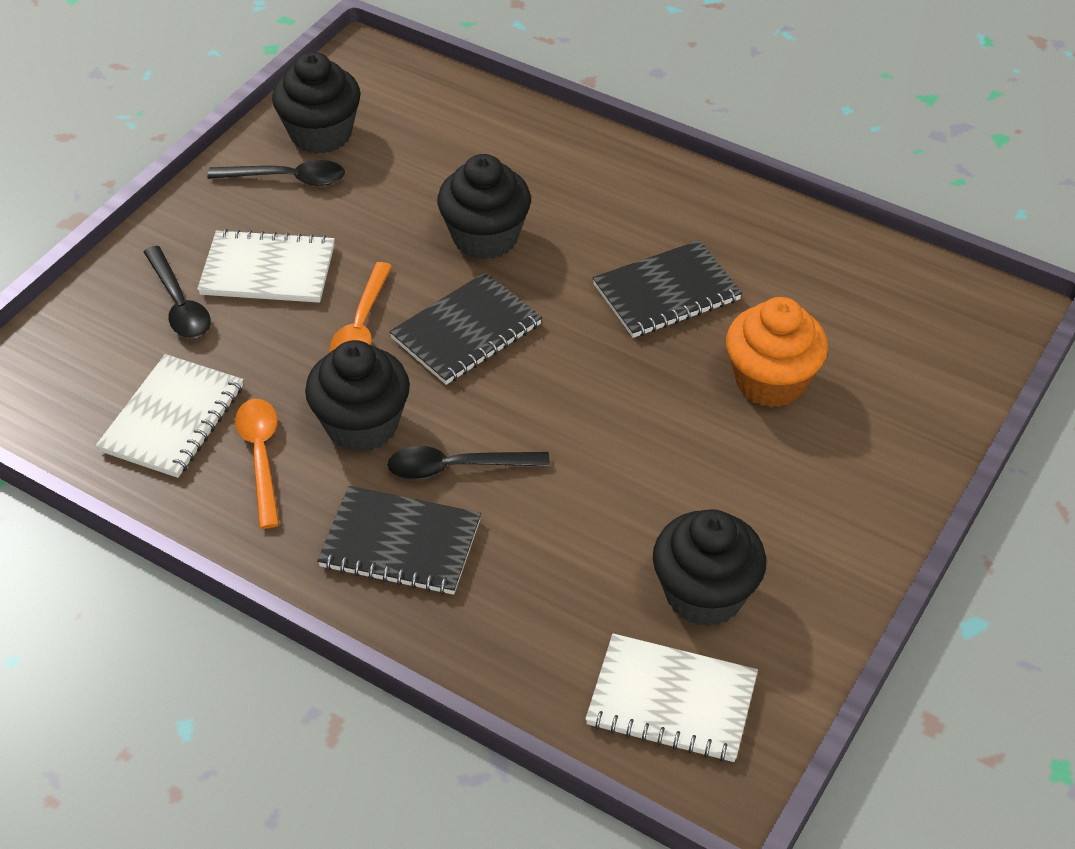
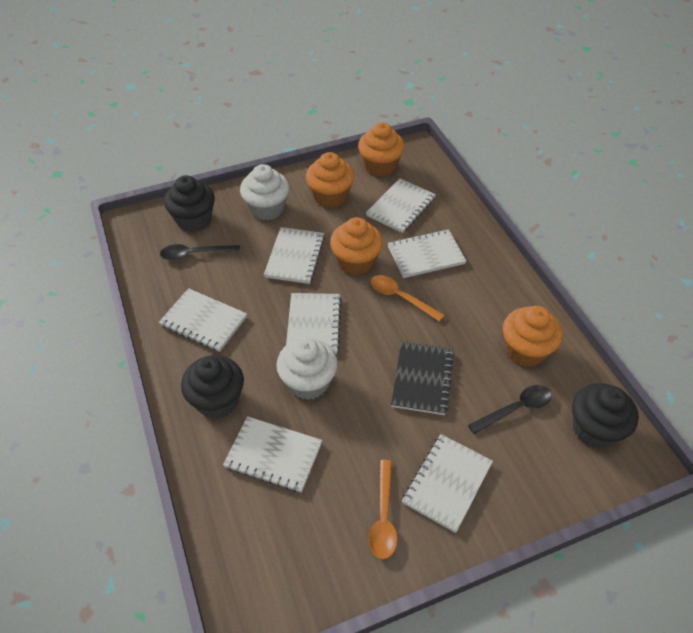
black cupcake: [272,52,361,154] [305,340,410,452] [437,154,531,260] [653,509,766,627] = 4 -> [164,175,215,232] [181,355,244,419] [572,383,639,449] = 3
black notebook: [317,486,481,595] [389,272,542,385] [593,240,742,338] = 3 -> [391,341,454,415] = 1
black spoon: [144,246,211,338] [207,160,345,186] [388,446,550,480] = 3 -> [160,244,240,260] [468,385,552,434] = 2
orange cupcake: [726,297,828,407] = 1 -> [306,152,354,208] [330,217,383,275] [358,122,405,177] [503,306,562,367] = 4
white cupcake: none = 0 -> [240,164,289,220] [276,338,338,400] = 2
white notebook: [96,354,243,478] [197,229,335,303] [585,633,758,762] = 3 -> [159,288,247,352] [223,416,322,493] [264,227,325,284] [286,293,342,354] [366,178,436,233] [388,229,466,278] [402,434,493,533] = 7

